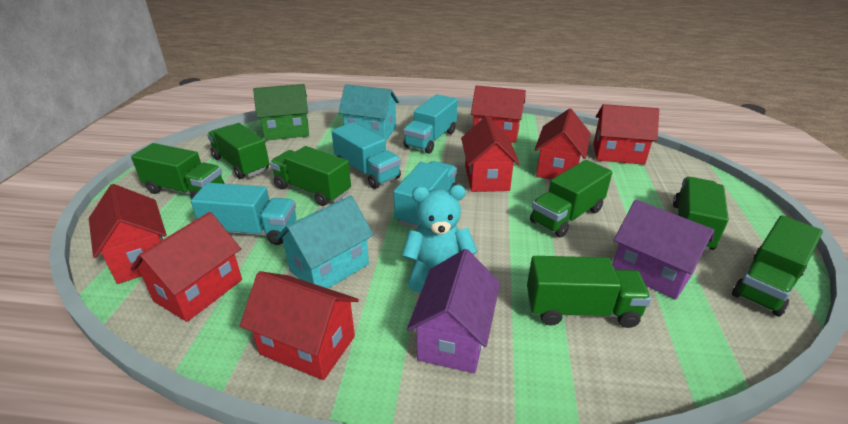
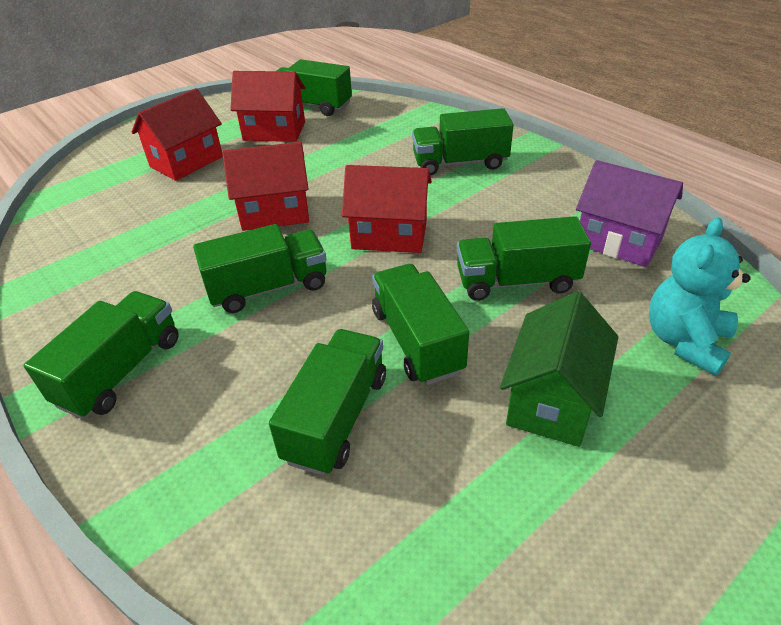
purple house: [407,249,500,373] [613,200,714,300] = 2 -> [576,160,683,267] = 1
red house: [89,184,167,284] [130,212,242,322] [240,271,359,380] [461,116,520,192] [471,85,526,143] [534,108,591,179] [593,104,659,165] = 7 -> [132,88,223,181] [222,142,309,231] [230,71,305,142] [342,165,432,253] = 4
turquoise house: [276,195,374,288] [338,84,399,141] = 2 -> none = 0
turquoise truck: [191,183,296,245] [331,122,401,189] [393,161,457,229] [403,94,458,154] = 4 -> none = 0

